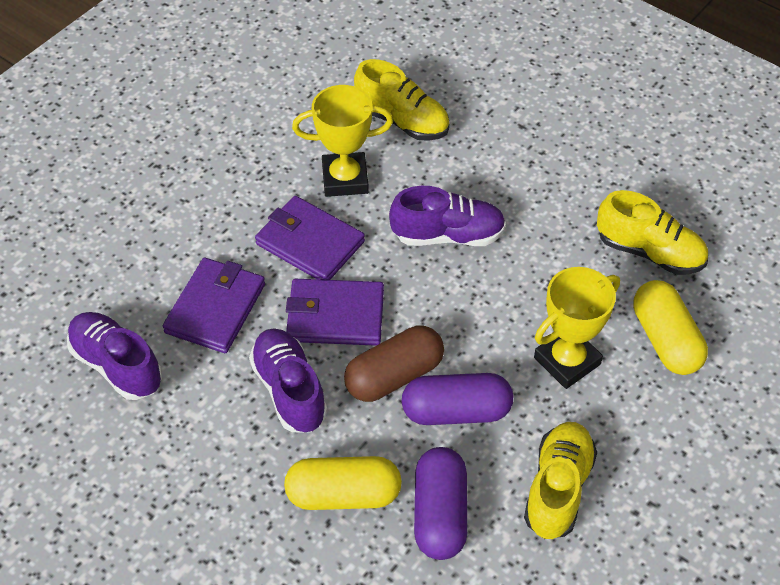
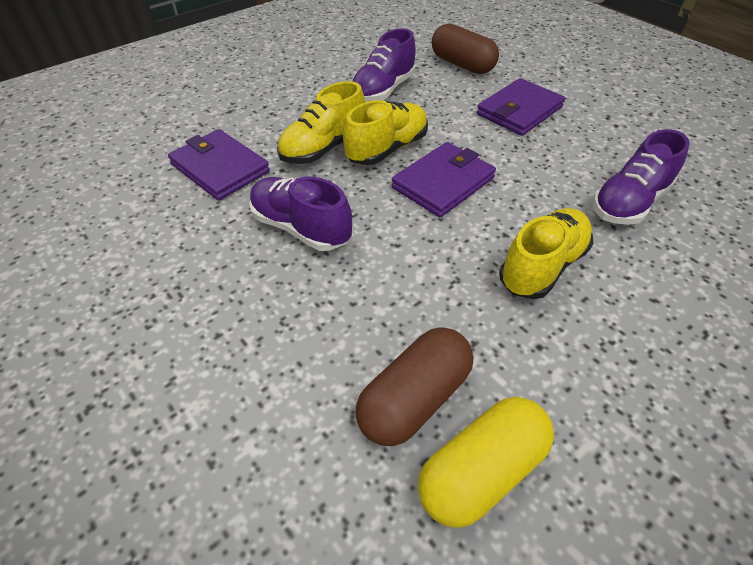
brown capsule: [344,326,444,402] = 1 -> [356,327,473,446] [432,23,499,74] = 2
purple capsule: [401,373,513,425] [414,447,467,560] = 2 -> none = 0
yellow capsule: [284,456,402,510] [633,280,708,375] = 2 -> [418,397,554,528] = 1
yellow trophy: [292,85,393,197] [534,267,620,389] = 2 -> none = 0

